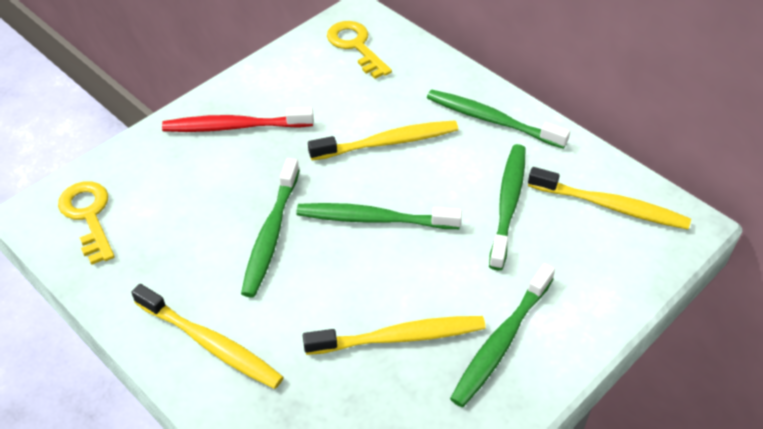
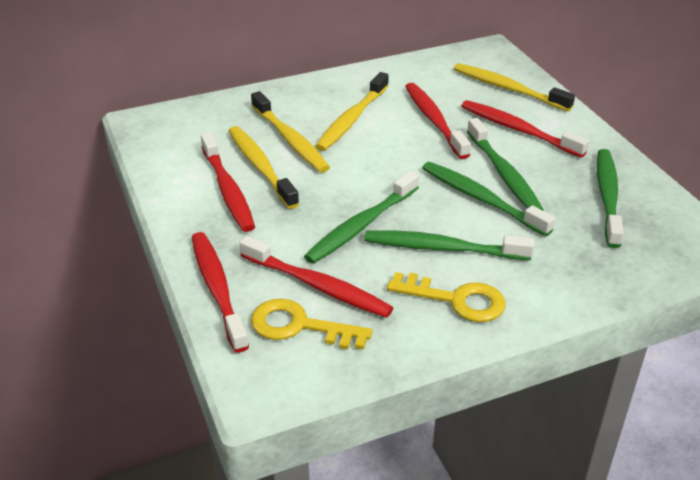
red toothbrush: [162,107,314,132] = 1 -> [192,232,249,353] [201,132,255,232] [239,236,393,318] [405,83,471,159] [461,100,589,158] = 5

